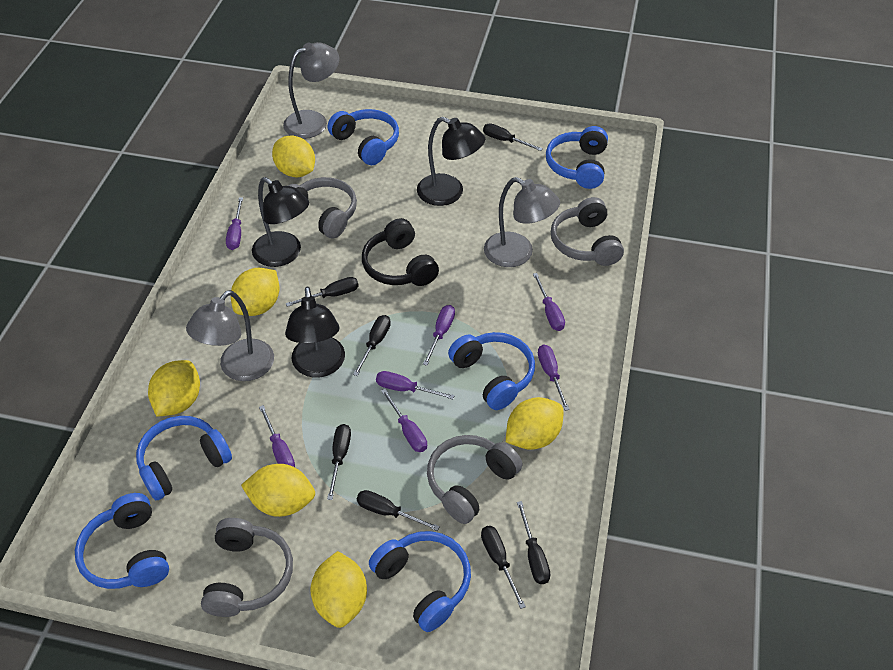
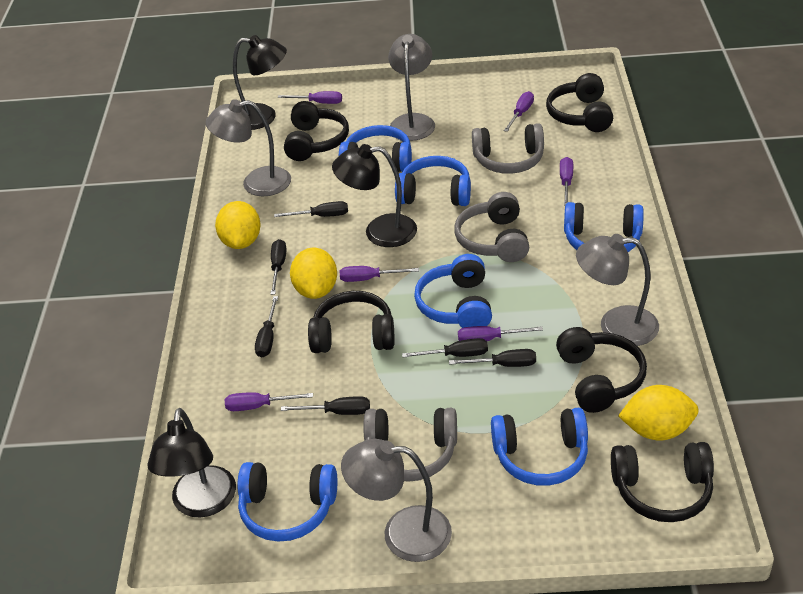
black headphones: [362,218,439,286] = 1 -> [284,101,349,161] [308,291,395,353] [546,73,613,132] [556,327,647,413] [611,442,714,522] = 5
black screwdriver: [286,277,359,307] [327,424,351,500] [353,315,391,376] [357,490,440,531] [481,526,526,609] [483,123,543,151] [517,501,550,584] = 7 -> [255,296,278,357] [270,239,287,295] [274,201,348,217] [281,396,370,415] [402,338,488,357] [449,349,536,367] = 6
grey headphones: [201,518,293,617] [288,177,357,238] [427,435,523,524] [551,197,624,266] = 4 -> [363,408,457,482] [454,192,529,262] [472,123,544,174] = 3
grey lamp: [186,290,274,381] [283,42,339,139] [484,177,560,267] = 3 -> [206,99,291,196] [341,439,452,562] [388,34,435,141] [576,234,659,346] = 4
purple screwdriver: [226,197,243,250] [259,405,295,467] [376,371,455,399] [381,389,427,452] [423,305,455,366] [533,273,565,331] [538,345,570,411] = 7 -> [225,392,313,411] [278,91,342,104] [340,266,419,282] [458,326,543,341] [504,91,534,132] [560,157,573,205] = 6
yellow lemon: [148,360,200,417] [231,268,280,316] [241,464,315,517] [272,136,315,177] [310,551,367,628] [506,397,563,450] = 6 -> [215,201,261,249] [290,248,337,299] [618,385,699,440] = 3

